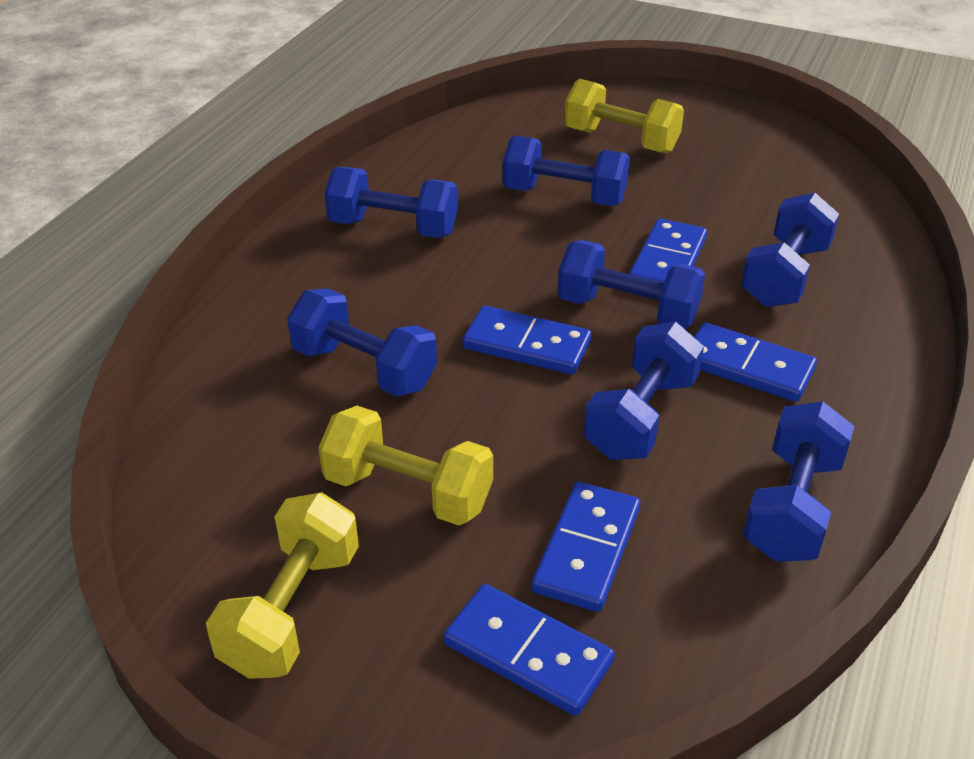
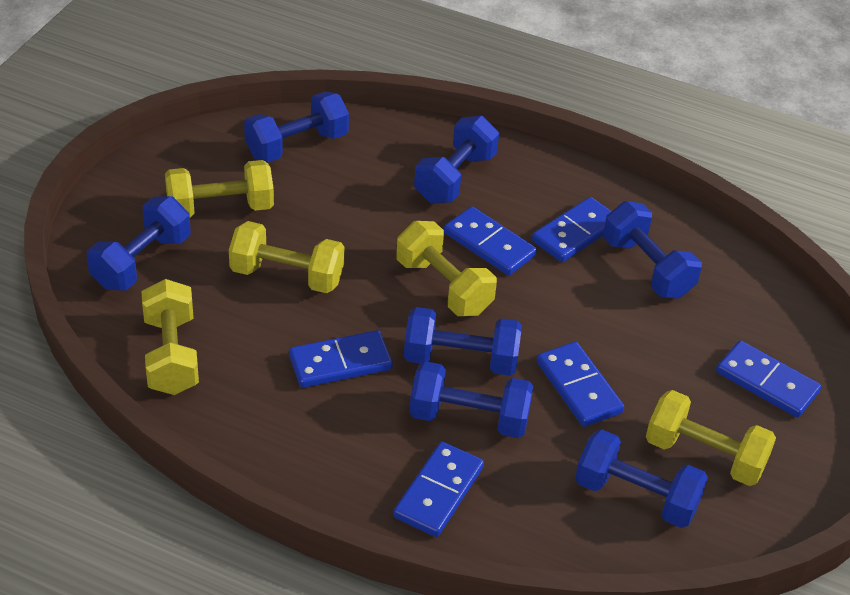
blue domino: [444,584,615,716] [463,306,592,375] [531,481,640,612] [629,218,707,283] [694,323,817,402] = 5 -> [289,330,393,388] [393,442,484,537] [444,206,537,276] [532,197,612,262] [537,342,624,427] [716,340,821,418] = 6
yellow dumbbell: [206,492,359,679] [318,406,493,526] [564,79,684,153] = 3 -> [141,279,199,395] [165,160,274,218] [229,221,345,293] [396,221,497,316] [646,390,776,486] = 5

